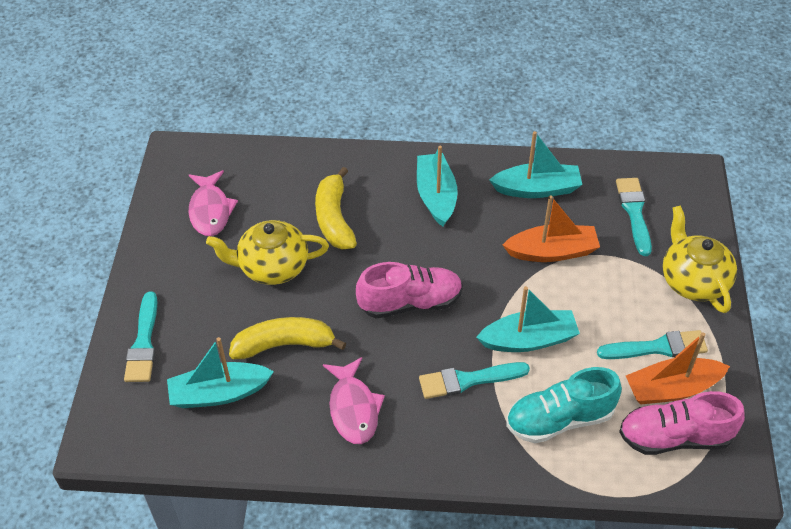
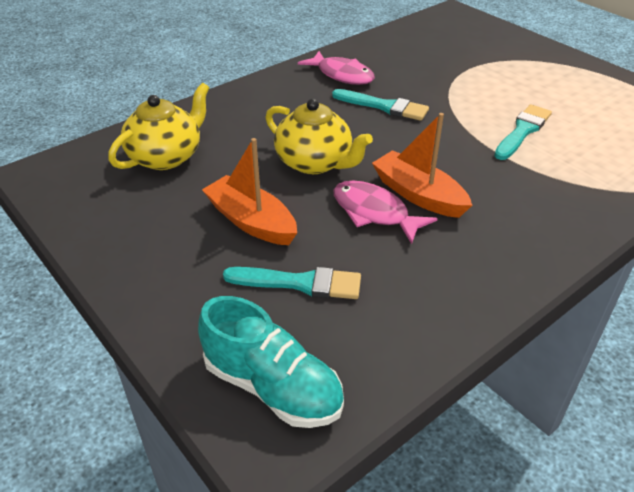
pink shoe: [356,262,463,318] [619,391,745,455] = 2 -> none = 0
turquoise boat: [167,337,274,408] [417,146,458,227] [476,286,580,352] [489,131,582,198] = 4 -> none = 0
turquoise brush: [124,292,158,382] [419,362,530,399] [597,330,708,359] [616,178,652,256] = 4 -> [223,267,361,299] [332,89,429,121] [494,104,552,160] = 3
yellow banana: [229,317,346,359] [315,167,357,249] = 2 -> none = 0

